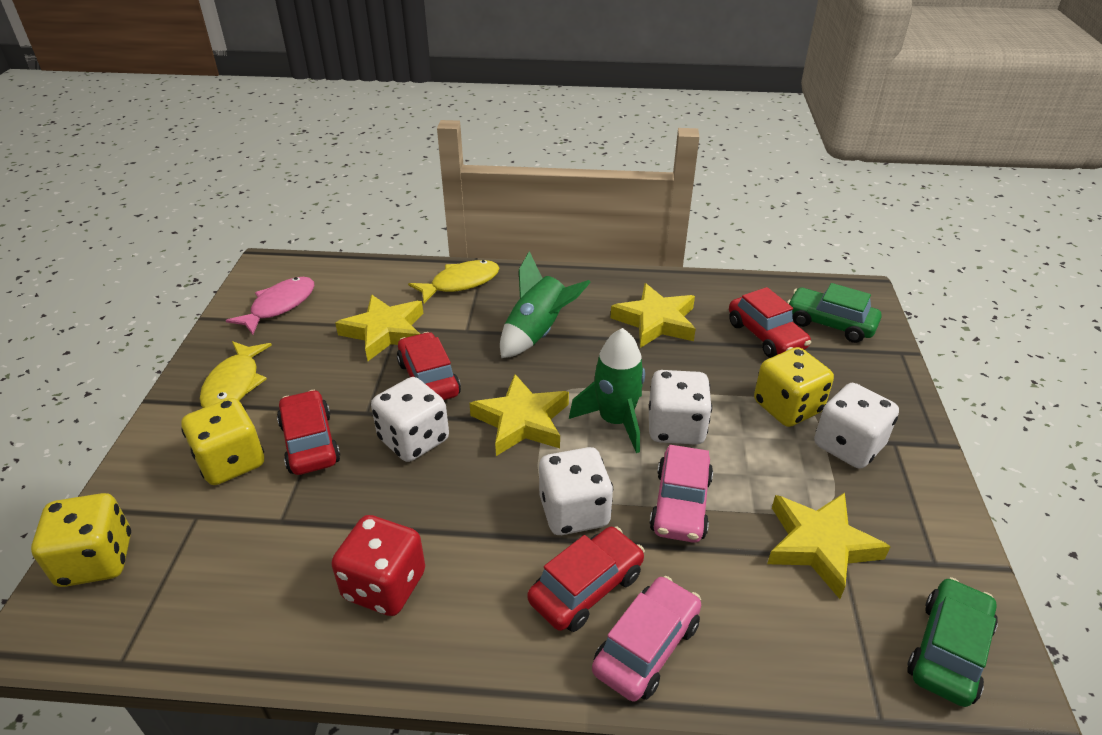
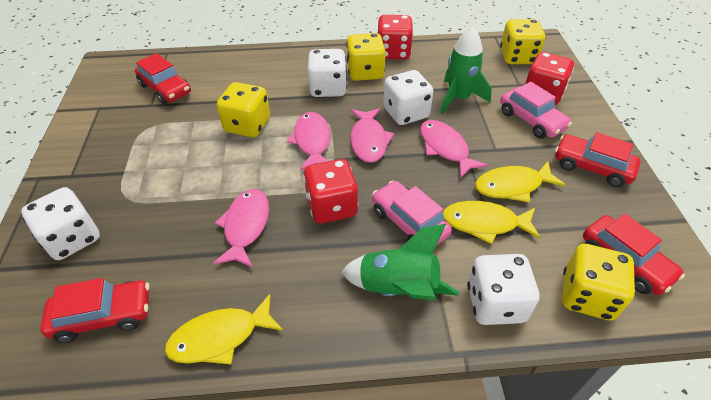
green car: [787,283,882,343] [907,577,998,707] = 2 -> none = 0
pink fish: [226,277,314,335] = 1 -> [213,189,269,268] [287,112,331,170] [350,108,394,163] [420,120,488,179] = 4
red dice: [332,515,425,616] = 1 -> [303,159,359,223] [377,15,413,59] [525,52,574,105] = 3
yellow dice: [31,493,131,587] [181,398,264,485] [754,347,834,427] = 3 -> [217,82,270,137] [346,33,386,81] [500,19,545,64] [562,244,635,321] = 4
yellow fish: [200,341,272,408] [408,260,500,303] = 2 -> [165,294,283,365] [443,201,540,244] [475,162,566,203] = 3
yellow star: [335,294,423,361] [469,374,569,456] [610,283,696,348] [767,493,891,599] = 4 -> none = 0

